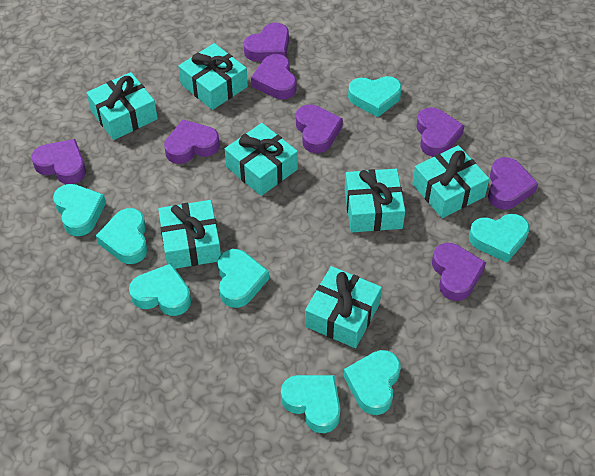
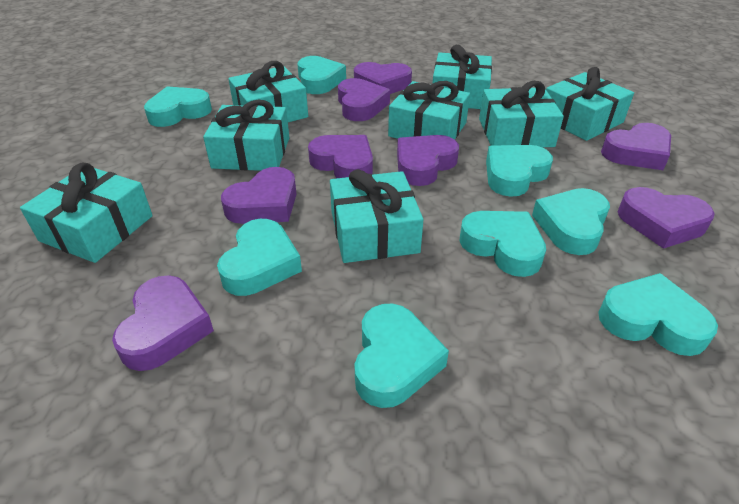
turquoise gift: [87,72,158,140] [158,200,221,269] [178,43,248,110] [225,123,298,196] [305,266,382,348] [345,169,405,232] [412,145,489,218] = 7 -> [20,162,153,263] [203,100,290,171] [228,61,308,122] [330,169,423,263] [388,81,470,140] [432,45,492,109] [479,81,564,148] [546,67,634,141] = 8

